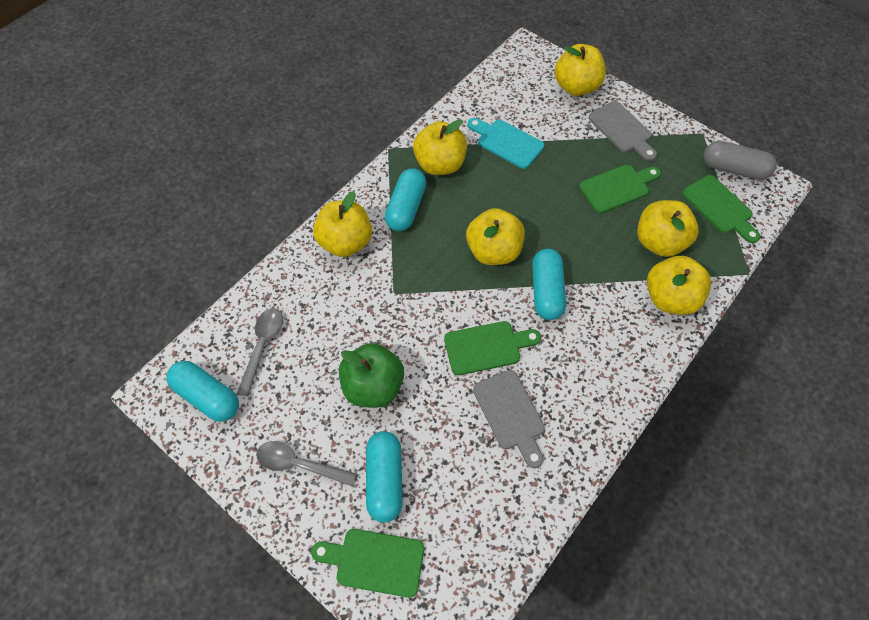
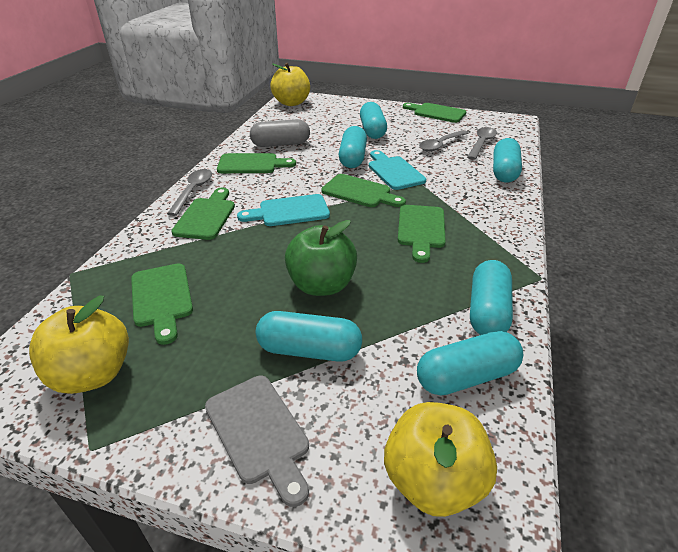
green cutting board: [311,529,424,598] [444,321,541,375] [579,165,661,213] [683,175,761,243] = 4 -> [131,263,193,345] [171,188,235,240] [217,153,296,173] [321,174,406,207] [398,205,446,263] [403,103,466,123] = 6
grey cutting board: [473,370,545,468] [589,101,657,161] = 2 -> [205,376,309,507] = 1
grey spoon: [237,308,283,396] [256,441,357,486] = 2 -> [167,169,212,216] [419,130,469,152] [467,127,497,160] = 3
turquoise capsule: [166,361,239,422] [366,431,403,522] [385,168,427,231] [532,249,566,320] = 4 -> [256,311,362,362] [339,126,367,168] [360,102,387,139] [417,331,523,395] [470,260,513,335] [493,138,522,183] = 6
turquoise cutting board: [468,118,544,169] = 1 -> [237,194,330,226] [369,150,426,190] = 2
yellow apple: [313,191,372,257] [413,119,467,175] [466,208,525,265] [555,44,606,96] [637,200,698,257] [647,256,711,315] = 6 -> [29,296,129,394] [270,63,310,106] [384,402,497,517] = 3

